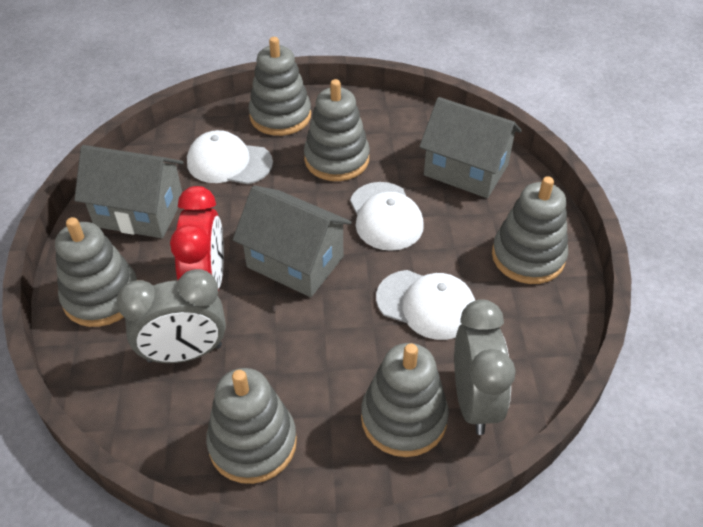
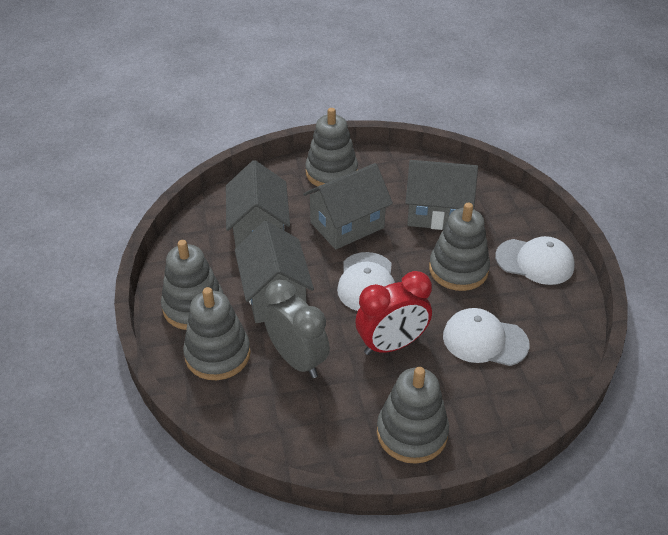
grey clock: [116,269,226,363] [454,299,516,435] = 2 -> [264,280,330,378] = 1
grey house: [74,145,184,238] [233,185,352,297] [419,97,522,198] = 3 -> [226,160,290,248] [235,221,314,323] [303,163,393,250] [405,160,478,230] = 4
grey stacking toy: [55,217,137,327] [206,368,297,484] [248,37,311,136] [304,79,370,181] [361,343,449,457] [492,176,568,284] = 6 -> [161,240,224,330] [183,287,251,380] [305,108,358,187] [377,367,449,464] [429,203,490,291] = 5

